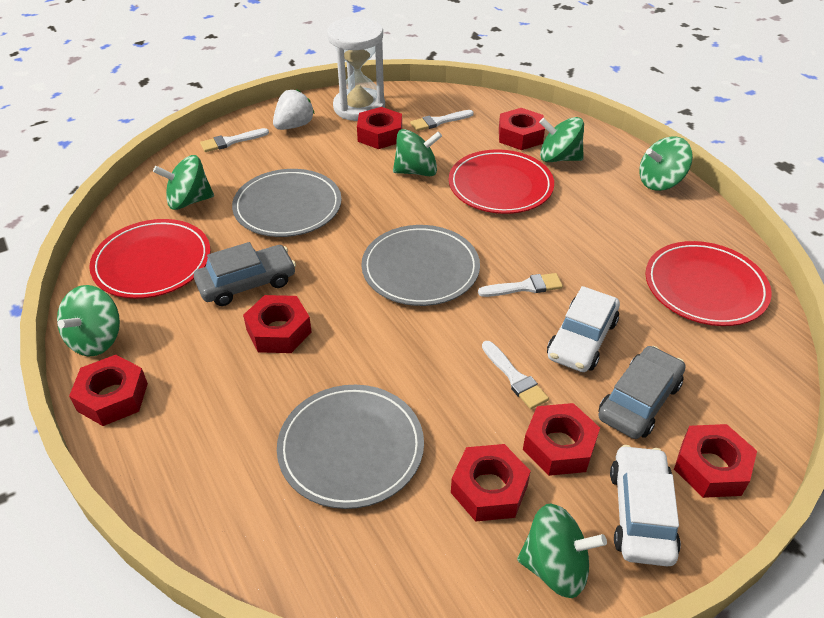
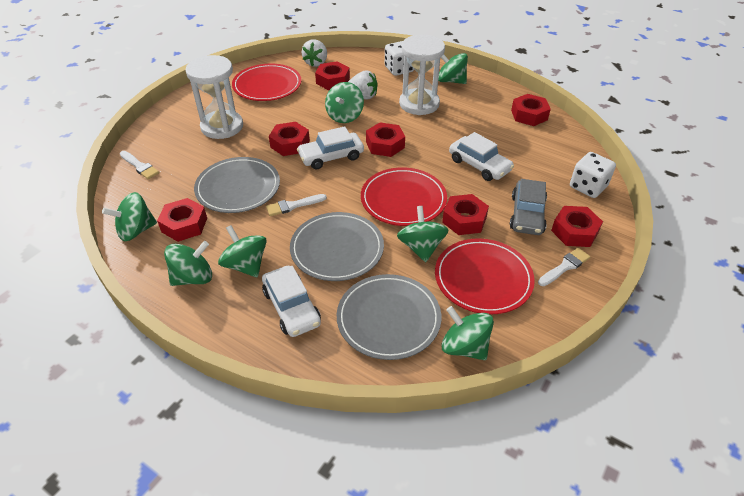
green spinning top: [57,285,120,356] [153,155,214,210] [393,129,442,176] [517,504,607,598] [539,117,584,162] [639,136,693,191] = 6 -> [102,192,157,241] [164,241,212,286] [218,225,267,277] [325,82,364,123] [397,206,449,262] [438,53,468,84] [442,306,494,360] = 7
grey car: [194,242,296,306] [598,346,685,439] = 2 -> [510,179,547,235] = 1
white brush: [200,128,269,152] [410,110,474,131] [478,273,563,297] [482,341,549,409] = 4 -> [120,151,159,179] [266,194,327,216] [538,248,590,286] = 3
white car: [547,286,620,372] [610,445,681,567] = 2 -> [262,266,321,337] [297,126,364,169] [449,132,514,181] = 3
white dice: none = 0 -> [385,41,414,76] [570,152,616,198] = 2
white hourglass: [327,17,385,121] = 1 -> [186,55,243,139] [399,35,445,115] = 2
white strawberry: [273,89,315,130] = 1 -> [302,39,327,67] [348,70,378,100] = 2

